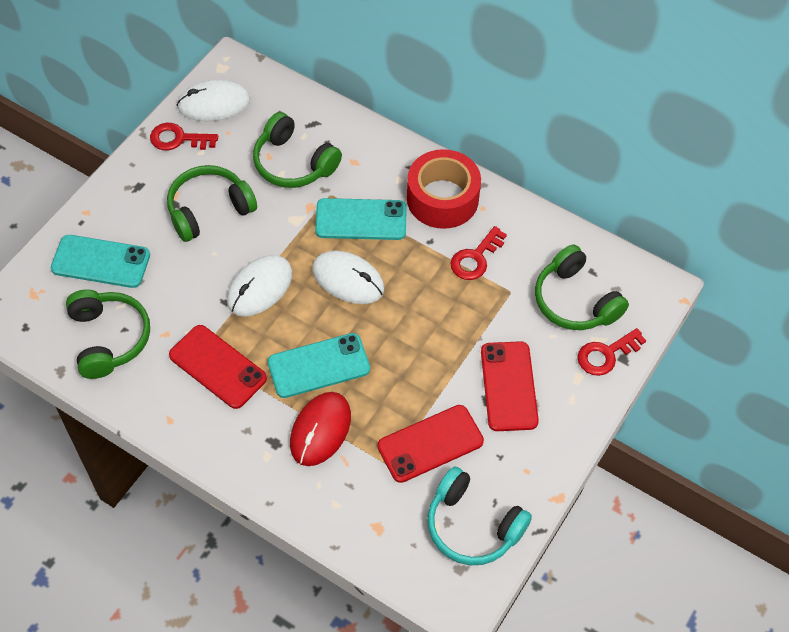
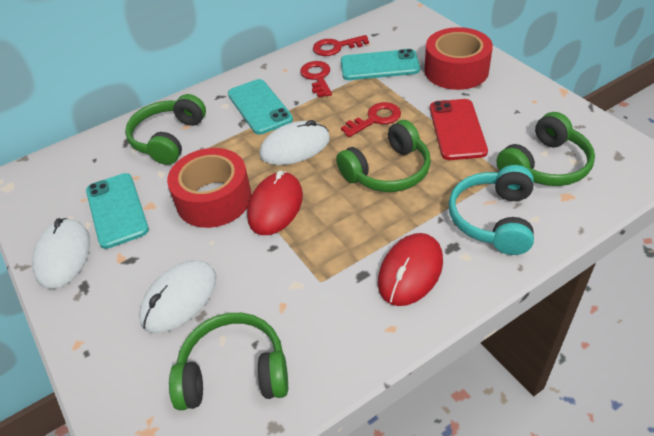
red mouse: [290,392,351,466] = 1 -> [247,170,303,235] [378,233,443,306] = 2
red phone: [169,325,267,409] [377,405,484,483] [481,341,539,431] = 3 -> [430,99,488,160] = 1
red tape: [407,149,481,229] = 1 -> [167,148,252,228] [425,27,493,90] = 2

